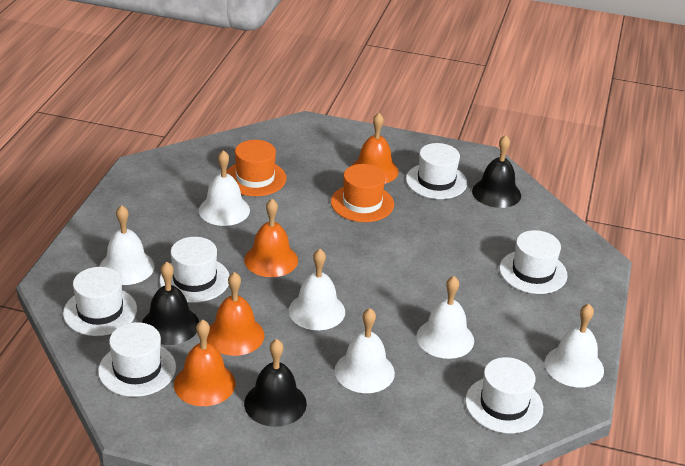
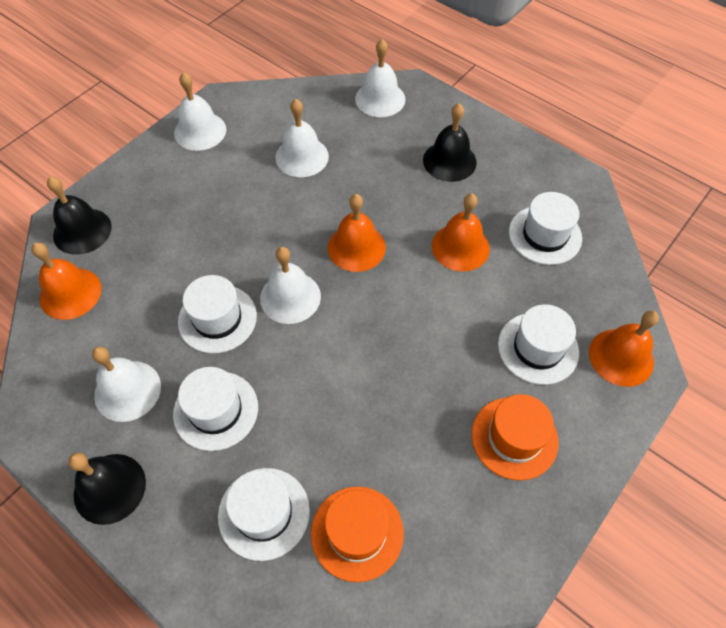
white bell: [99,205,154,285] [199,150,250,226] [289,249,345,330] [335,308,395,393] [417,276,474,359] [545,304,604,388] = 6 -> [92,346,161,422] [174,72,226,151] [260,247,321,324] [275,99,329,177] [355,39,405,117] = 5
white hat: [63,267,137,336] [98,322,176,397] [159,237,230,303] [406,143,467,199] [465,357,543,433] [499,230,568,294] = 6 -> [173,367,258,451] [178,275,257,354] [218,468,310,561] [498,304,579,385] [509,192,582,265] = 5

